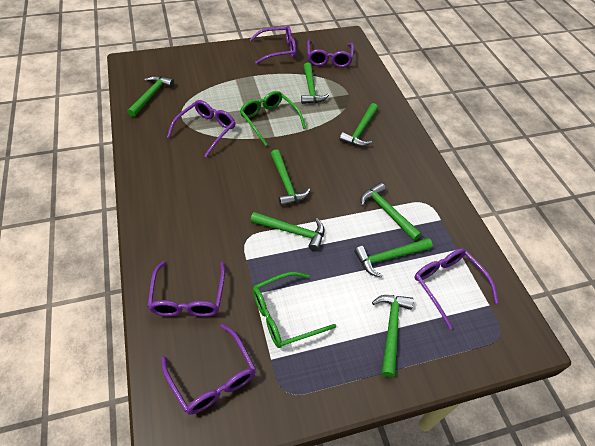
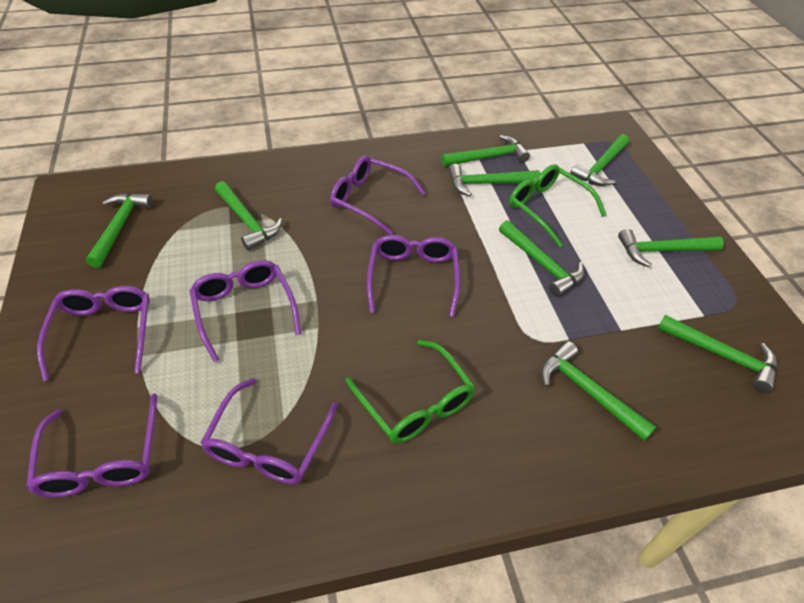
green hammer: [127,76,174,117] [250,212,325,251] [271,149,310,207] [301,63,329,104] [339,103,378,147] [354,238,433,277] [361,183,422,241] [372,295,414,377] = 8 -> [86,193,153,268] [215,181,282,250] [441,135,530,167] [448,164,540,197] [499,220,585,297] [541,341,656,441] [570,134,629,186] [618,229,724,268] [658,315,777,393] = 9

